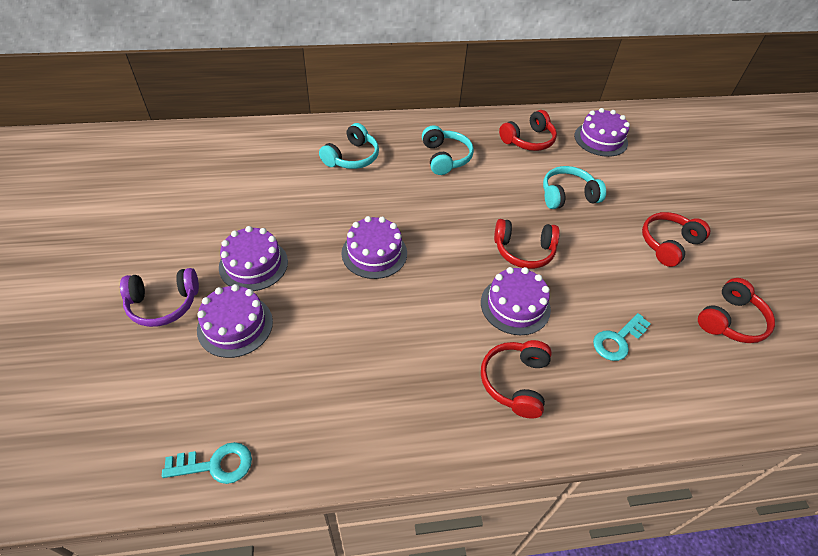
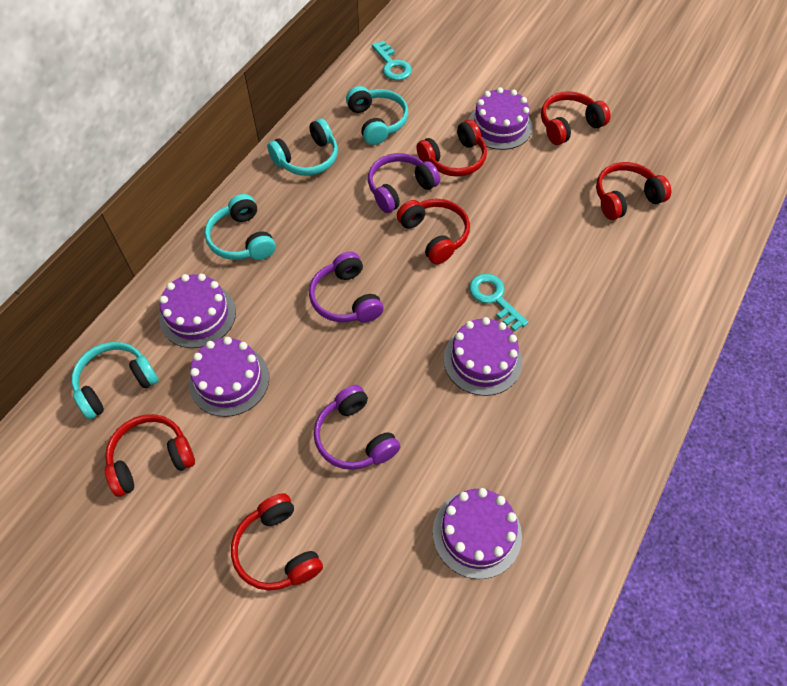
purple headphones: [120,268,199,327] = 1 -> [309,252,384,323] [314,385,400,470] [368,153,440,213] = 3
red headphones: [481,340,552,419] [494,219,560,269] [499,110,557,151] [642,212,711,267] [698,278,775,343] = 5 -> [105,414,195,497] [231,493,323,591] [397,199,470,264] [416,120,487,177] [541,91,610,145] [596,162,671,220] = 6
turquoise headphones: [319,123,379,169] [422,125,474,175] [543,166,606,209] = 3 -> [71,342,159,420] [205,194,276,260] [267,118,338,176] [346,86,408,145] = 4

